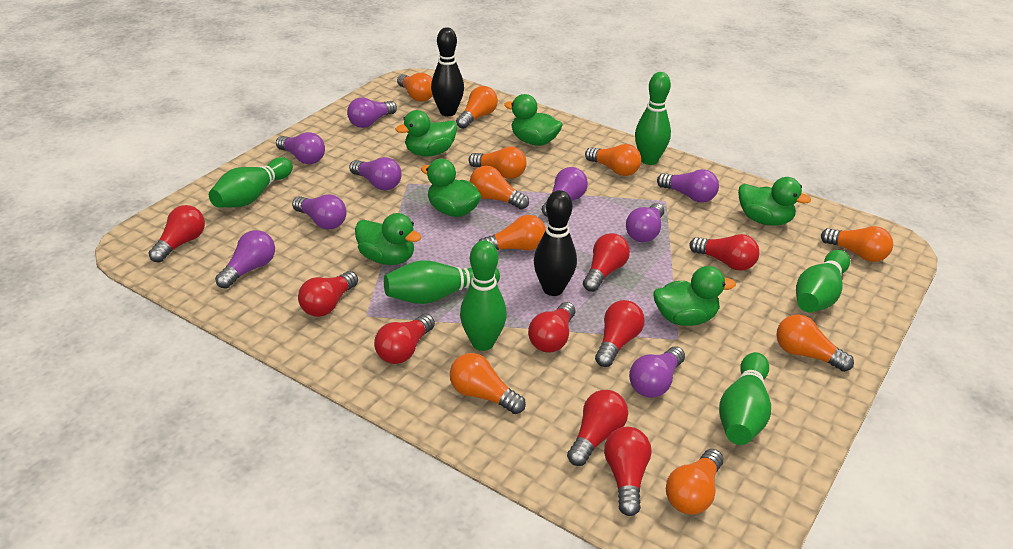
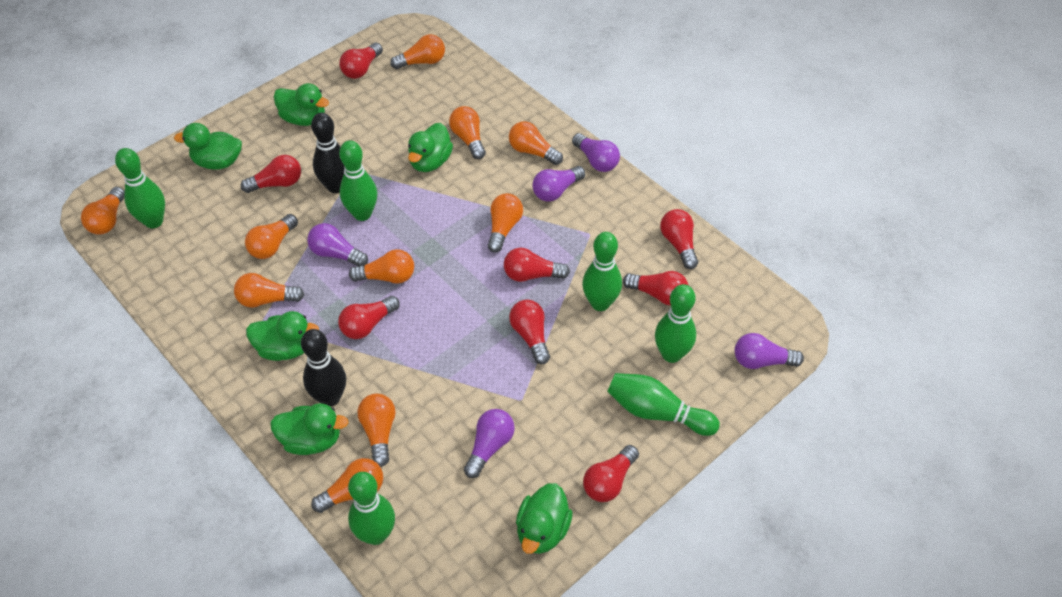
purple light bulb: [215,230,275,289] [276,132,325,164] [292,194,347,230] [347,98,397,128] [349,157,402,190] [542,167,588,216] [626,203,664,242] [629,346,685,398] [657,169,719,203] = 9 -> [307,223,368,266] [464,409,515,478] [533,166,585,202] [572,133,620,172] [735,333,804,369] = 5
red light bulb: [148,205,205,263] [298,271,358,317] [374,314,435,364] [528,302,575,353] [567,390,628,466] [583,233,630,292] [595,300,645,367] [604,427,652,516] [690,234,759,271] = 9 -> [241,155,301,193] [338,296,400,339] [339,43,383,79] [504,248,570,282] [509,300,550,364] [583,445,639,502] [623,271,689,305] [660,209,698,269] = 8

